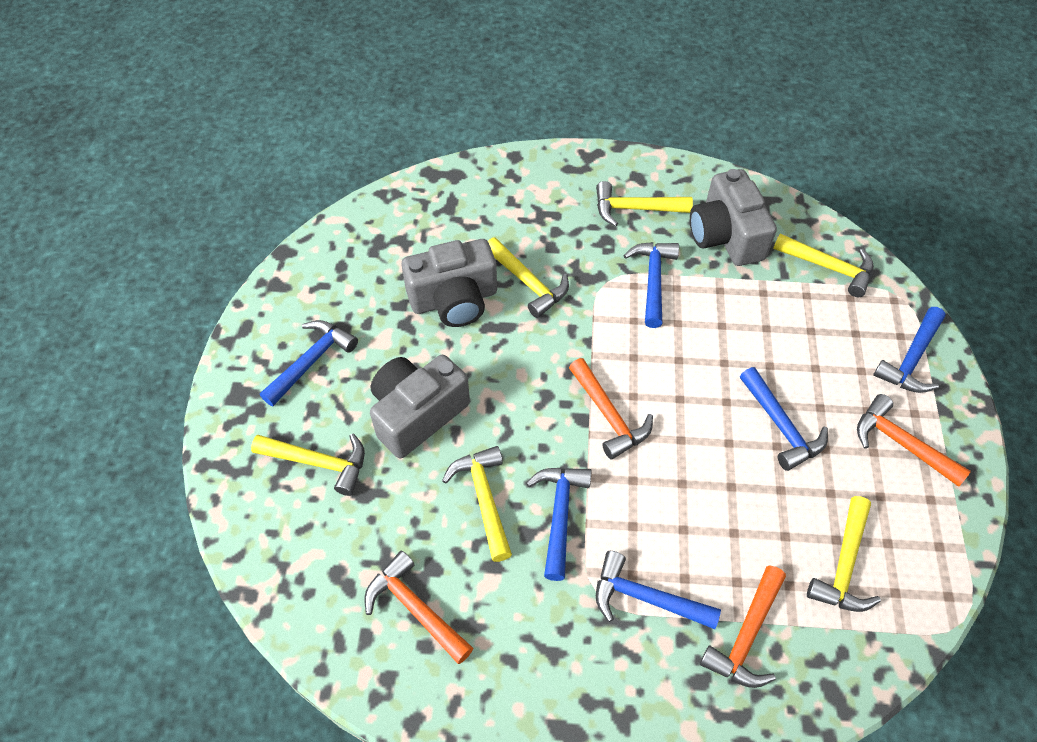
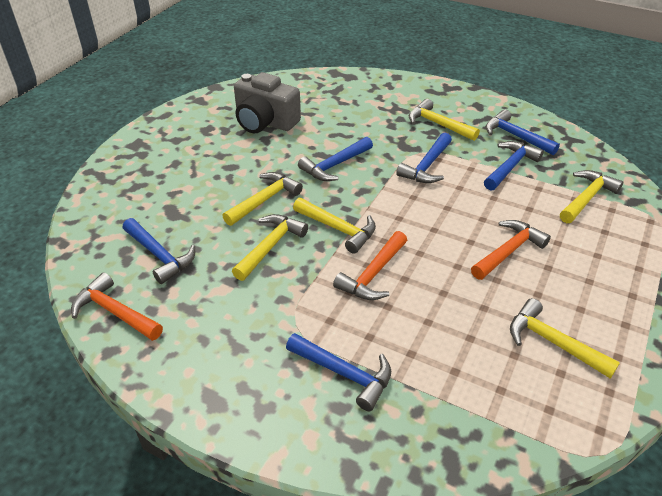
grey camera: [370,355,470,458] [402,239,497,327] [690,169,777,266] = 3 -> [234,72,301,133] = 1
orange hammer: [364,551,473,664] [569,358,653,459] [700,565,786,688] [857,394,971,487] = 4 -> [71,272,163,341] [333,231,407,300] [471,220,551,280] = 3

